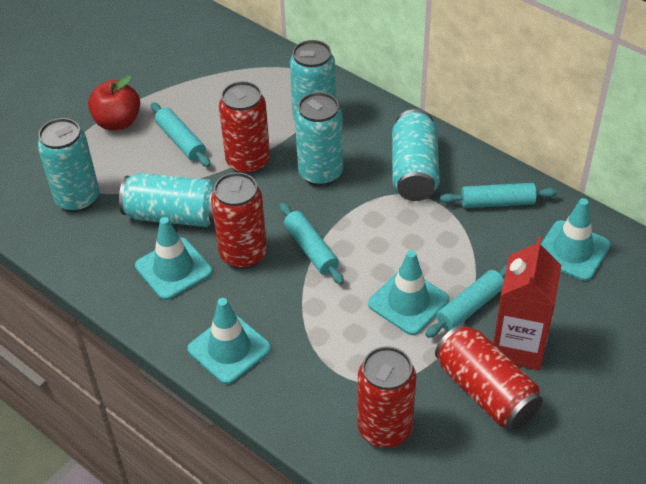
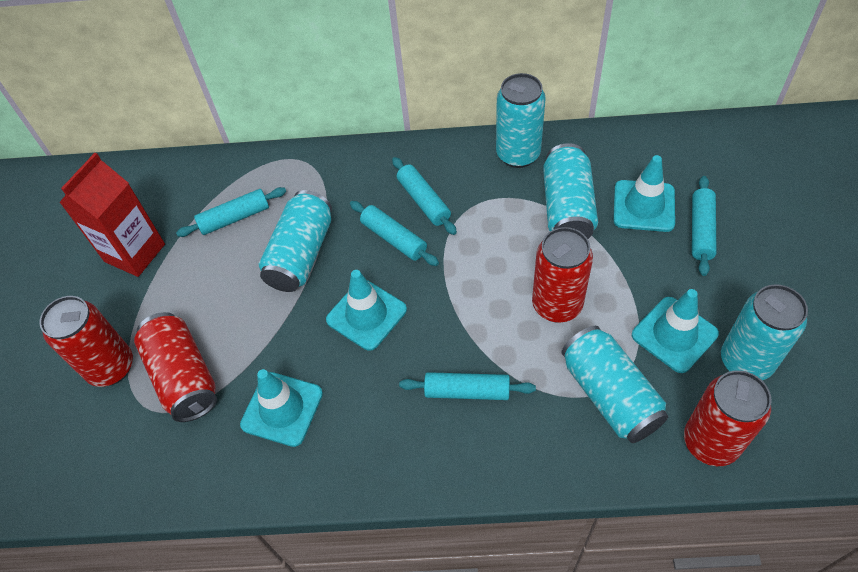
red apple: [88,76,140,130] = 1 -> none = 0
turquoise rolling pin: [151,102,211,167] [280,203,344,284] [425,265,507,338] [440,183,557,208] = 4 -> [176,187,286,237] [350,201,439,266] [392,157,457,235] [399,372,536,400] [692,176,717,276] = 5

